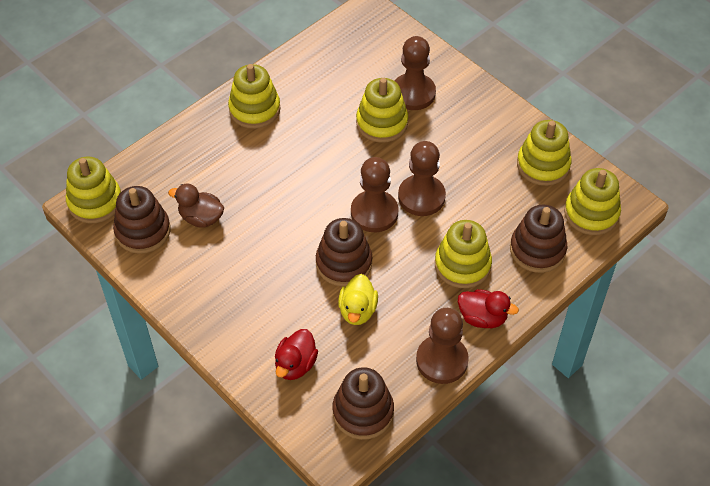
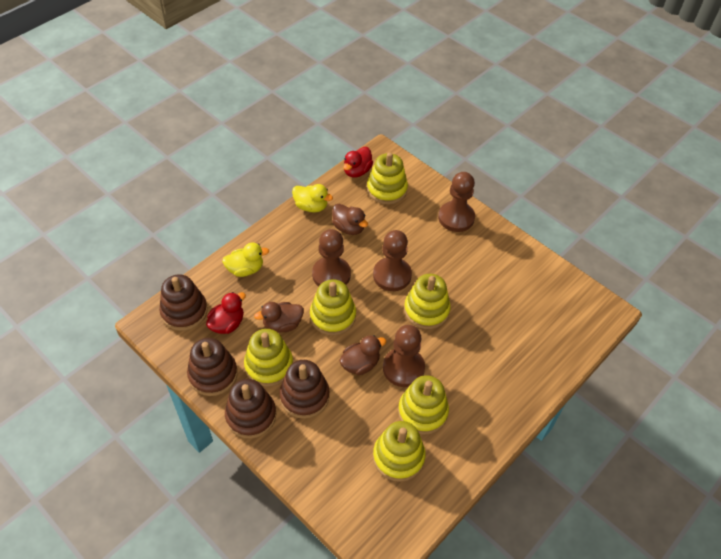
brown duck: [168,183,224,228] = 1 -> [254,302,304,333] [332,204,368,235] [339,335,387,375] = 3
yellow duck: [338,274,378,325] = 1 -> [222,243,269,277] [292,184,333,213] = 2

